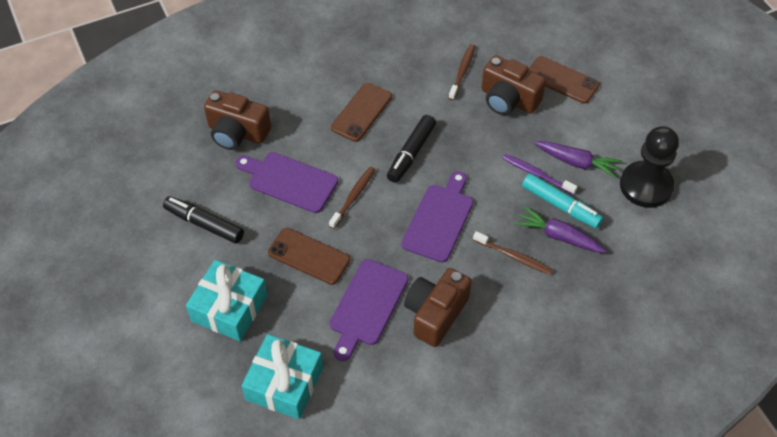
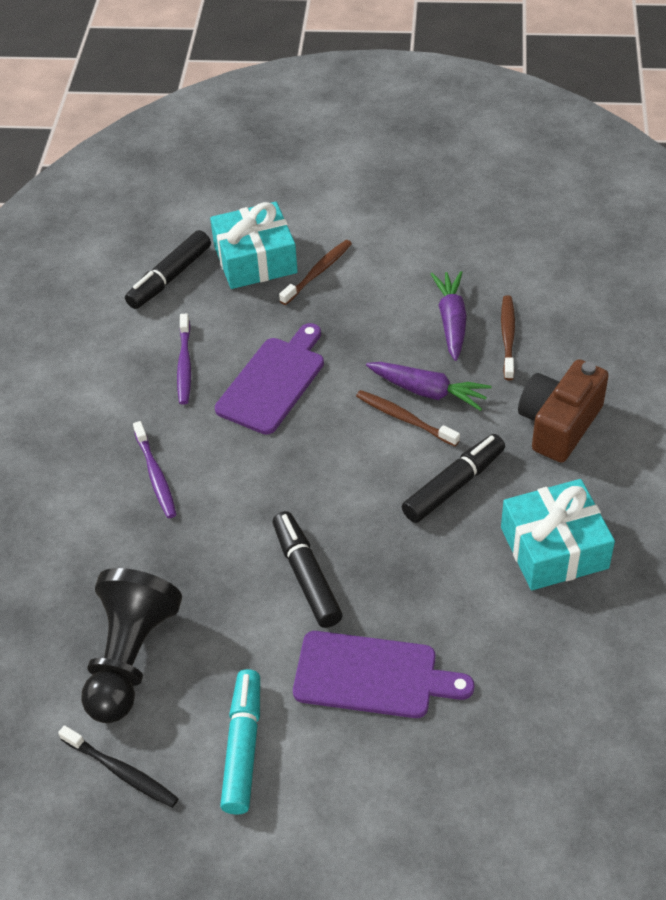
black marker: [163,196,244,243] [387,115,436,183] = 2 -> [125,230,211,309] [273,511,343,628] [402,434,505,523] = 3
black toothbrush: none = 0 -> [58,725,179,808] = 1
brown camera: [204,90,271,150] [404,268,471,347] [481,55,546,115] = 3 -> [518,359,609,463] = 1
brown phone: [268,228,350,285] [331,83,392,142] [529,56,600,104] = 3 -> none = 0
purple cutting board: [235,152,338,213] [329,259,408,361] [401,171,473,263] = 3 -> [215,323,324,435] [293,631,475,718] = 2
purple toothbrush: [503,154,578,195] = 1 -> [133,421,177,518] [177,313,191,405] = 2

